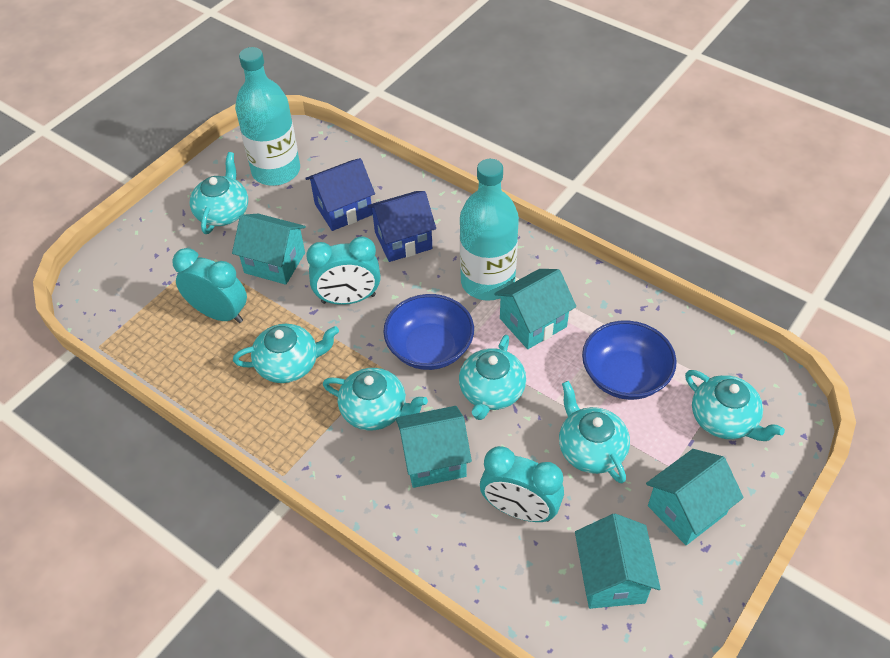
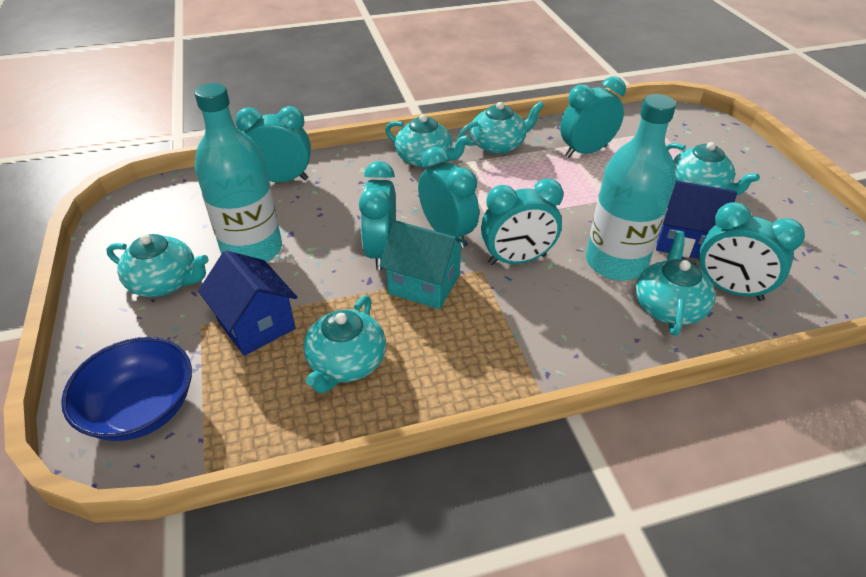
blue bowl: [383,294,474,370] [582,321,676,400] = 2 -> [61,337,192,441] = 1
turquoise clock: [172,248,247,323] [306,236,380,305] [480,446,564,522] = 3 -> [235,106,311,182] [359,161,396,270] [418,147,479,248] [481,178,563,265] [560,76,626,158] [699,202,805,301] = 6
turquoise house: [232,214,306,285] [396,406,472,488] [494,269,576,349] [575,514,661,609] [646,449,744,545] = 5 -> [379,220,467,309] = 1

